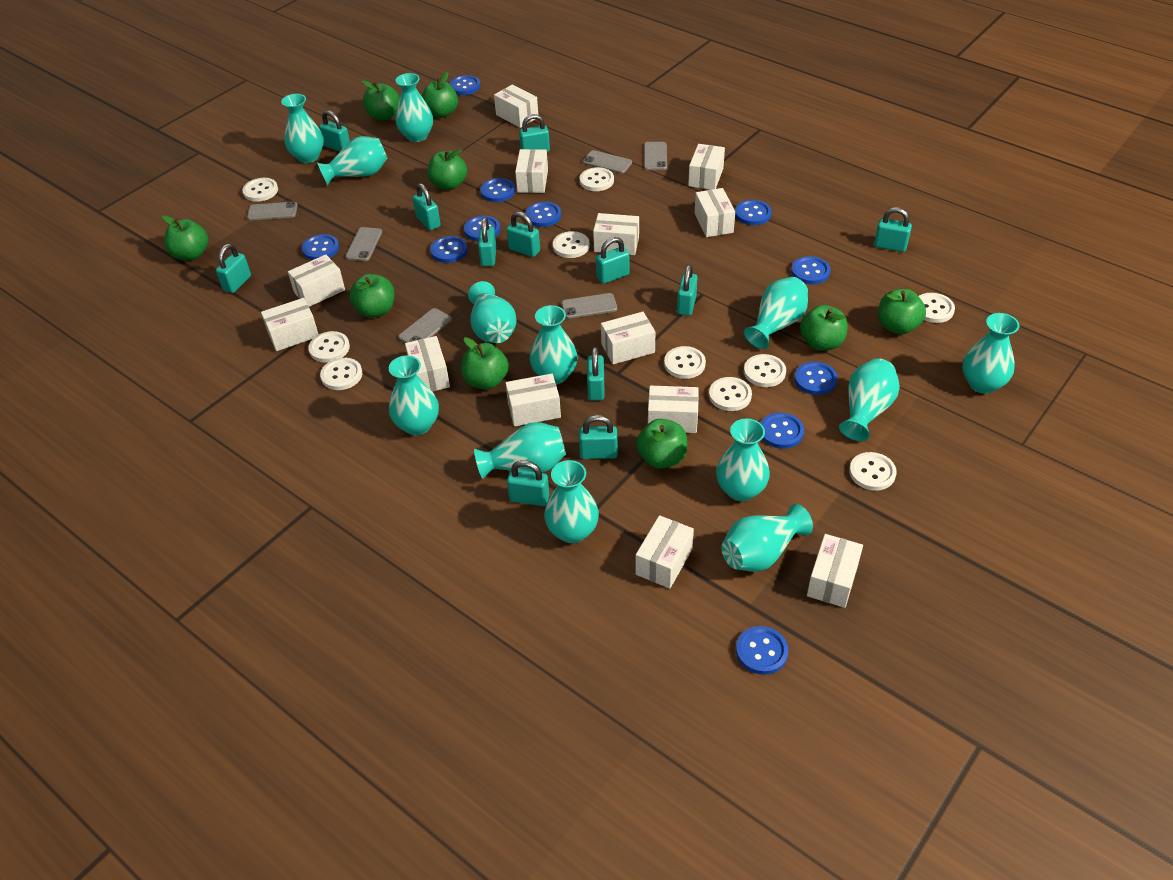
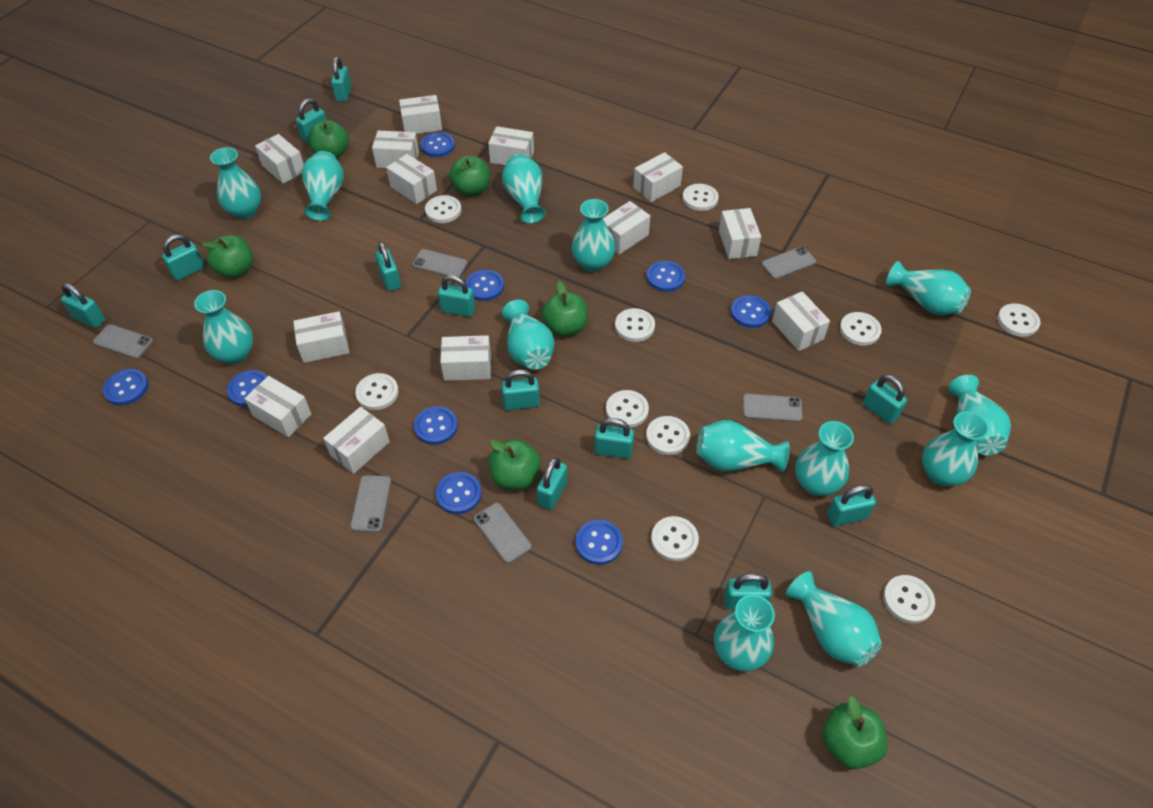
blue button: [302,234,339,260] [430,236,468,263] [449,75,480,95] [464,216,500,241] [480,178,515,202] [525,202,561,227] [735,200,772,225] [736,626,788,675] [761,412,804,449] [791,256,830,284] [794,362,838,395] = 11 -> [103,369,148,405] [227,370,267,407] [414,406,458,445] [421,132,455,157] [435,472,482,514] [466,270,504,301] [576,520,623,565] [647,261,685,292] [731,295,771,328] = 9
green apple: [162,215,208,260] [349,274,395,318] [362,81,400,120] [422,72,458,118] [428,149,467,190] [461,337,509,389] [636,419,687,469] [800,305,848,351] [878,289,926,334] = 9 -> [202,235,253,278] [309,120,349,159] [449,155,490,196] [489,439,541,490] [542,281,588,336] [822,696,887,769] = 6

